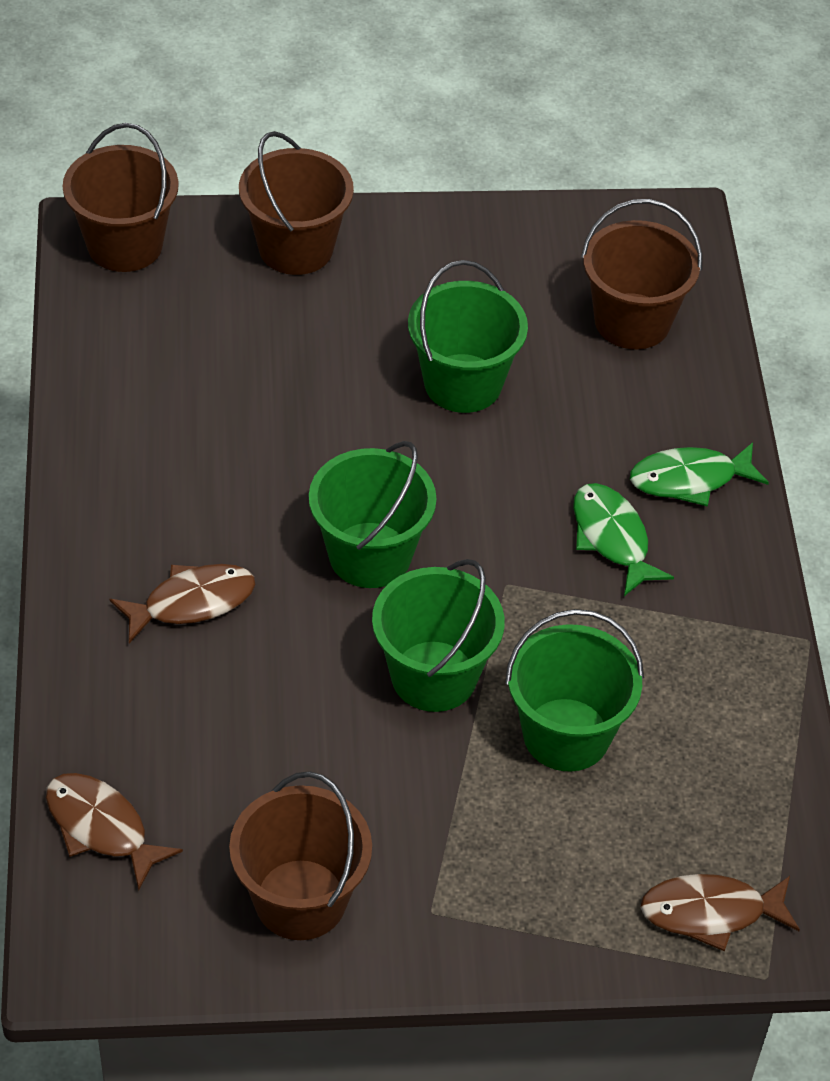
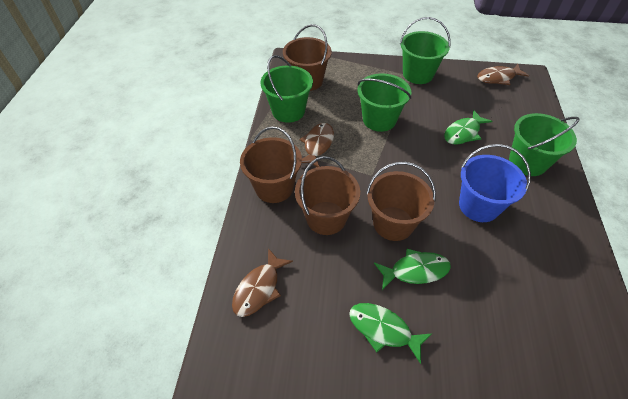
blue bucket: none = 0 -> [459,144,531,222] = 1
green fish: [573,483,674,596] [630,442,769,507] = 2 -> [349,303,431,364] [374,249,451,290] [444,110,492,145] = 3

